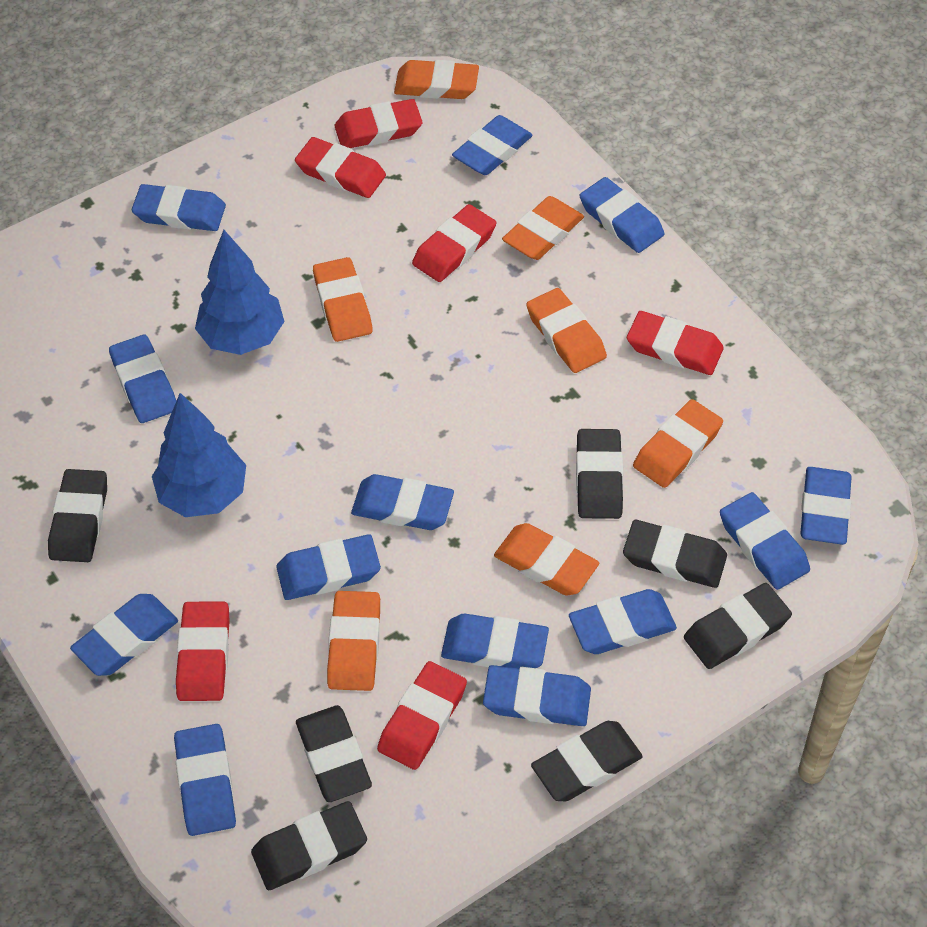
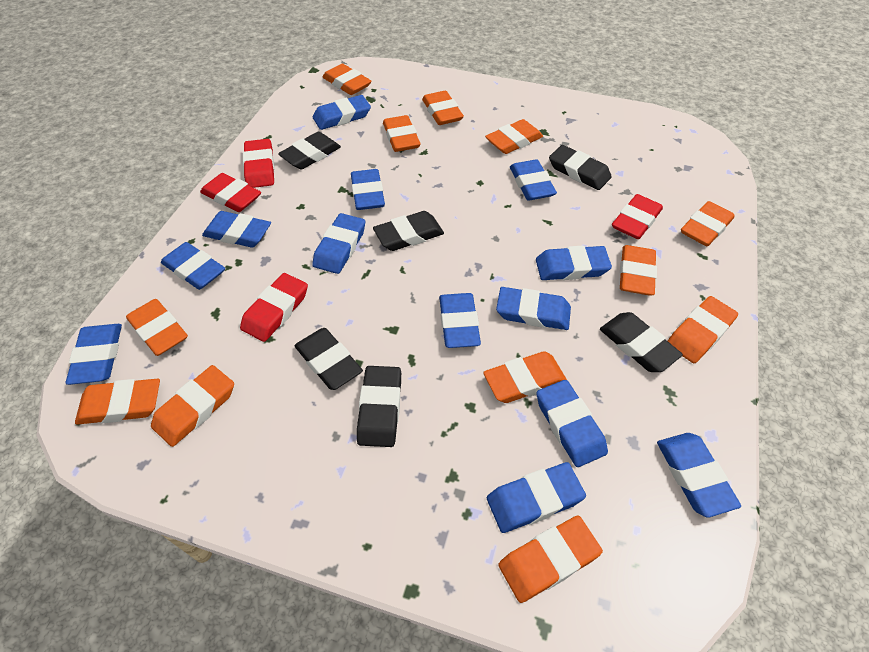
black eraser: [48,469,107,562] [251,801,367,890] [296,705,372,802] [531,721,643,801] [576,429,623,519] [623,520,727,588] [684,583,792,669] = 7 -> [278,132,341,170] [295,328,363,390] [357,366,401,447] [373,211,444,251] [549,145,612,190] [600,312,683,372] = 6
blue tree: [152,393,246,517] [195,230,284,355] = 2 -> none = 0
orange eraser: [313,257,373,342] [327,591,380,691] [394,60,479,99] [494,523,599,596] [502,196,584,260] [526,288,607,373] [633,399,723,488] = 7 -> [75,379,160,425] [126,299,188,356] [151,365,234,447] [323,64,372,95] [383,115,421,152] [422,91,464,125] [483,351,567,403] [485,119,543,154] [498,516,603,603] [620,245,657,296] [668,296,738,363] [681,201,734,246] = 12
red eraser: [176,601,230,701] [295,137,386,198] [335,99,422,148] [377,661,467,770] [412,204,496,282] [627,311,724,375] = 6 -> [200,173,261,212] [240,273,308,342] [243,139,275,188] [612,194,663,239] = 4

